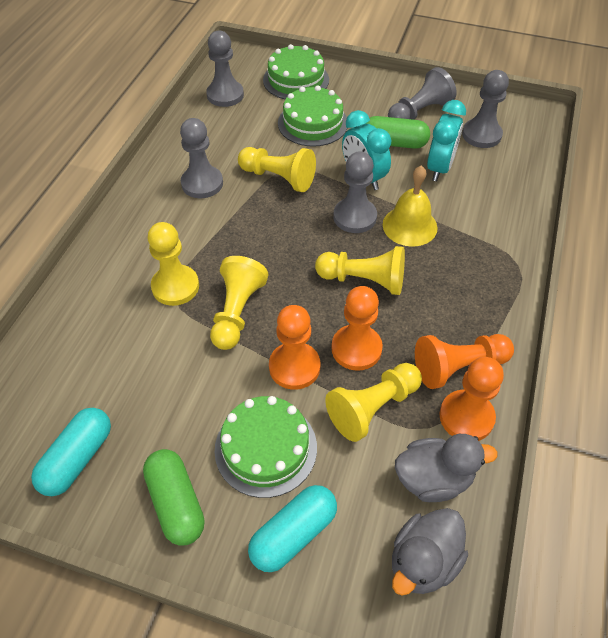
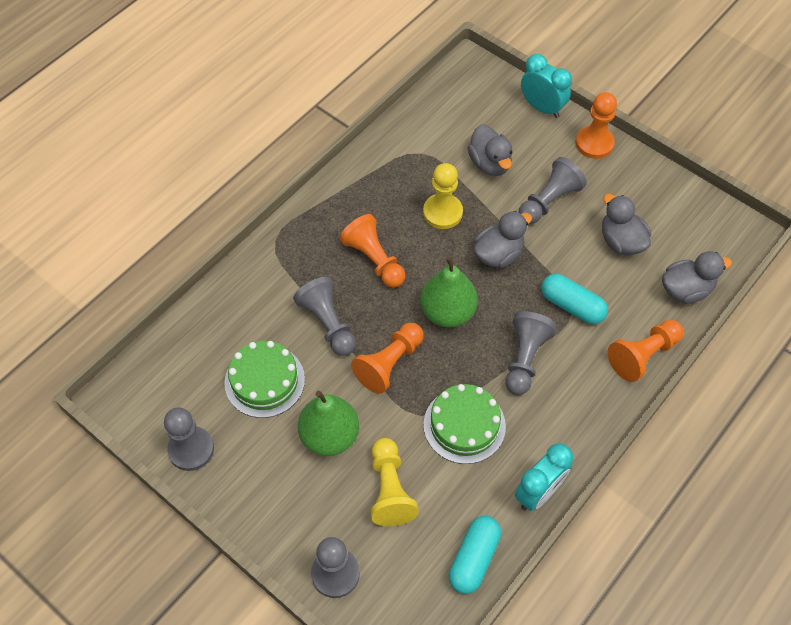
green cake: [214,396,317,498] [263,44,329,99] [278,85,347,147] = 3 -> [224,341,305,418] [424,384,506,464] = 2
green capsule: [143,449,205,546] [365,116,430,149] = 2 -> none = 0
green pear: none = 0 -> [298,391,359,456] [420,257,478,327] = 2
grey duck: [392,508,468,596] [395,434,498,502] = 2 -> [468,124,513,176] [474,211,532,268] [602,194,651,255] [662,251,732,304] = 4
yellow bell: [383,165,437,247] = 1 -> none = 0
yellow pawn: [147,222,199,306] [210,256,269,350] [238,147,316,192] [315,246,405,295] [325,363,422,442] = 5 -> [370,438,419,526] [423,163,463,229] = 2

